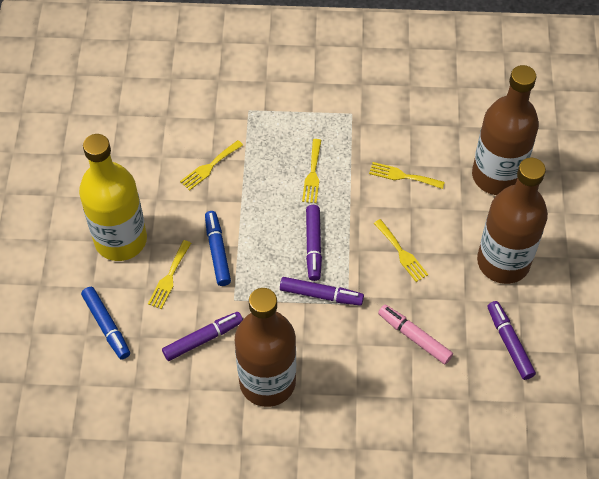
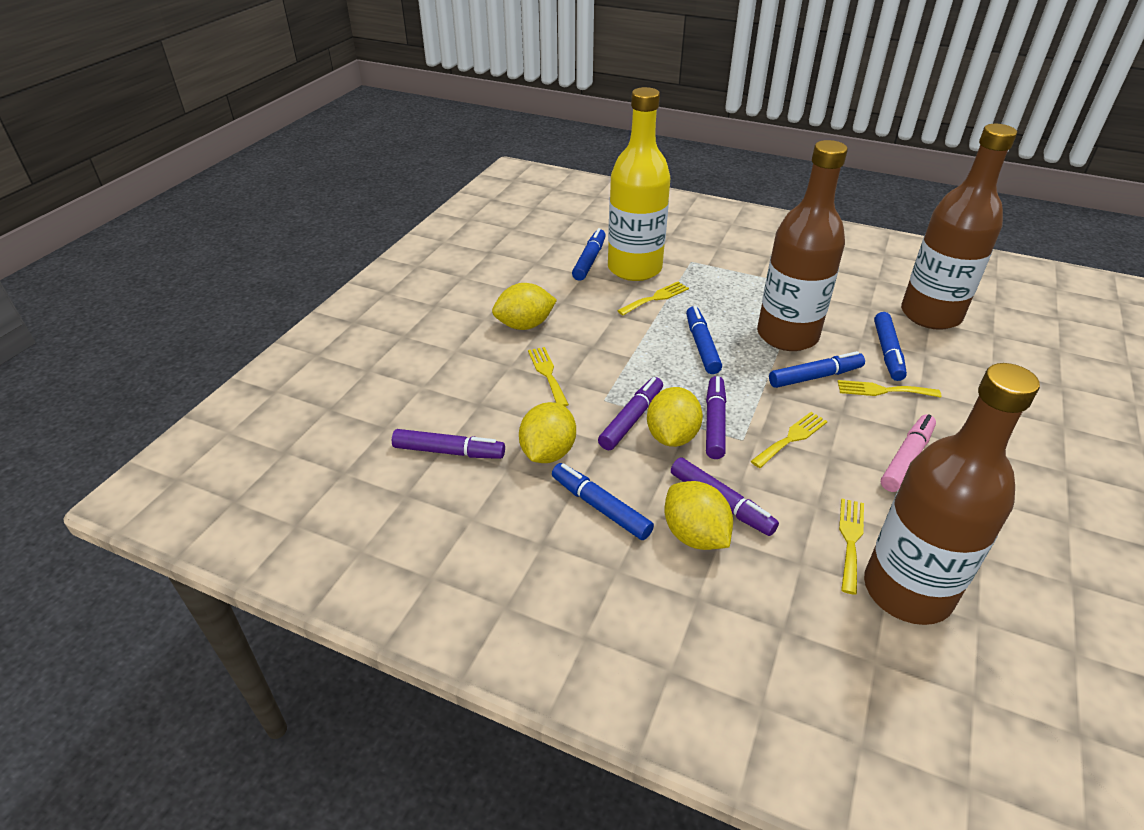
blue marker: [81,287,130,360] [205,211,231,286] = 2 -> [552,463,654,540] [572,228,606,281] [686,306,722,374] [769,351,865,388] [874,312,907,381] = 5
yellow lemon: none = 0 -> [492,283,557,330] [519,402,576,463] [647,387,703,447] [665,481,733,550] = 4

